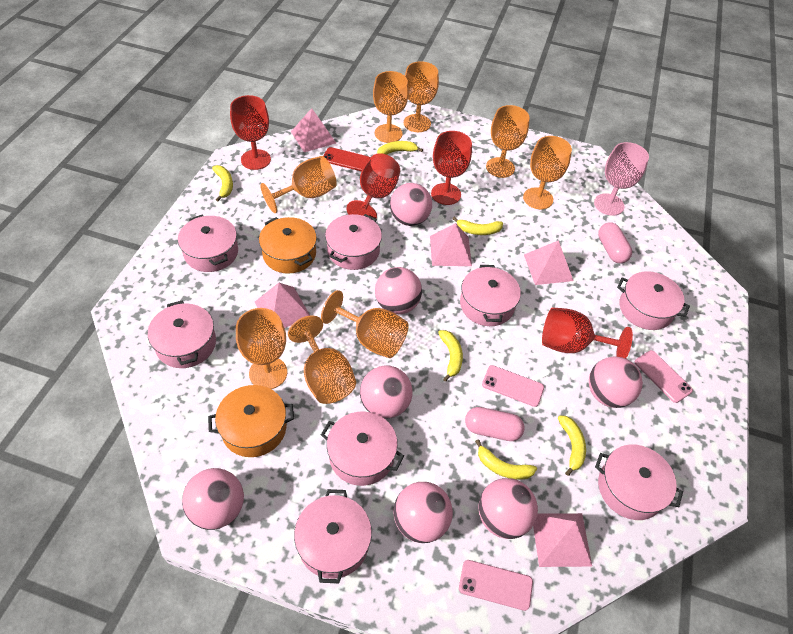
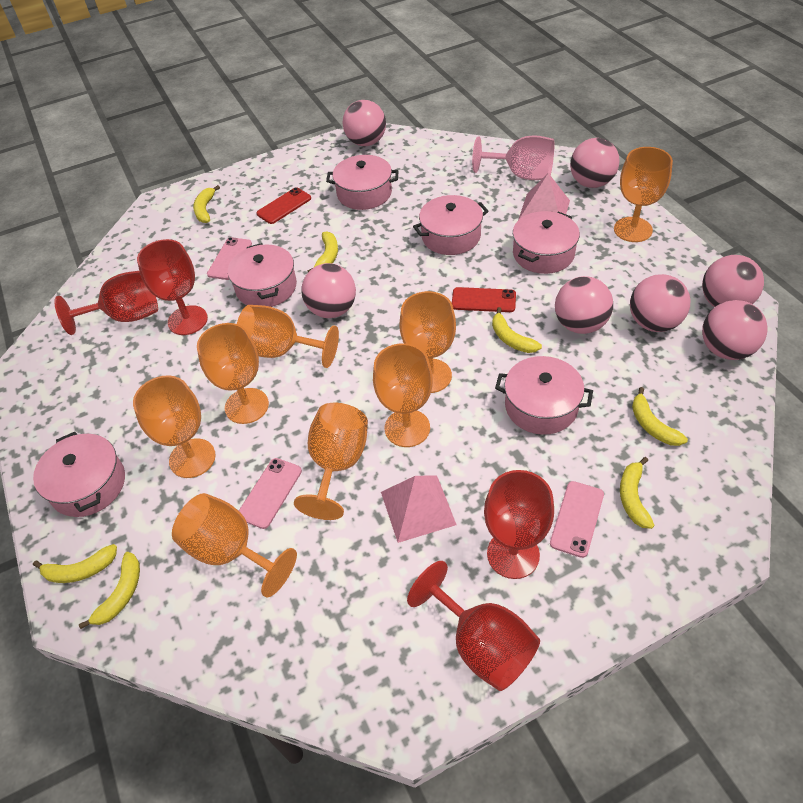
orange pot: [208,385,294,457] [259,217,317,274] = 2 -> none = 0
pink capsule: [465,407,525,441] [598,223,632,263] = 2 -> none = 0
pink pot: [148,300,216,368] [178,215,238,272] [294,489,372,583] [321,412,404,486] [325,214,382,270] [460,265,521,326] [595,445,683,520] [617,271,690,330] = 8 -> [33,432,125,517] [228,243,297,307] [326,155,399,210] [413,195,489,255] [495,356,593,435] [513,211,580,274] = 6
pink pyramid: [255,283,310,328] [291,108,336,152] [430,223,472,266] [524,240,573,285] [533,513,592,567] = 5 -> [381,475,456,543] [518,173,570,220] = 2
red phone: [323,147,370,171] = 1 -> [256,187,311,224] [452,287,516,312] = 2
yellow banana: [212,165,233,201] [377,141,423,155] [438,330,463,382] [452,217,503,235] [475,439,537,480] [558,415,586,476] = 6 -> [33,544,117,583] [79,552,140,629] [193,185,220,223] [308,231,338,272] [492,307,542,353] [620,457,655,529] [632,387,688,446] = 7

